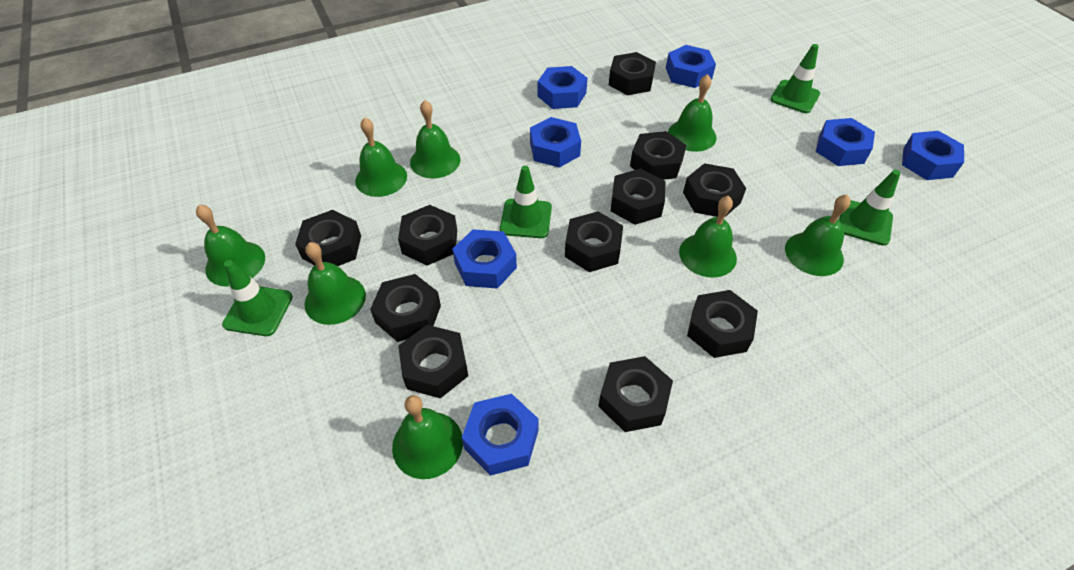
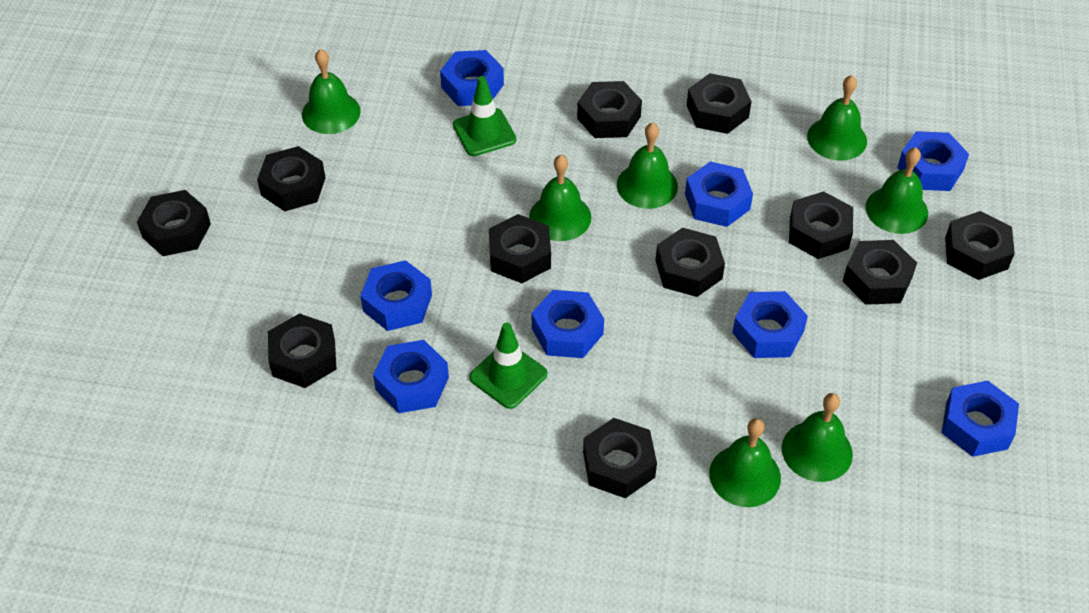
blue nut: [452,229,517,289] [462,394,539,476] [530,117,581,168] [538,66,587,109] [666,45,716,88] [816,118,875,166] [902,131,964,180] = 7 -> [361,260,432,331] [373,340,449,413] [440,50,504,106] [532,290,604,358] [685,161,753,227] [732,291,808,358] [897,131,969,191] [942,380,1019,457] = 8
green bell: [196,205,265,287] [305,242,366,325] [355,117,407,197] [392,395,463,479] [410,100,460,179] [668,74,717,152] [679,196,737,278] [785,194,851,276] = 8 -> [302,49,361,134] [529,155,591,241] [617,123,678,209] [709,418,781,507] [782,393,853,482] [807,75,867,161] [866,147,928,234] = 7
green traffic cone: [222,260,293,336] [500,166,552,238] [770,44,820,113] [839,170,900,246] = 4 -> [453,76,516,156] [469,322,547,409] = 2

